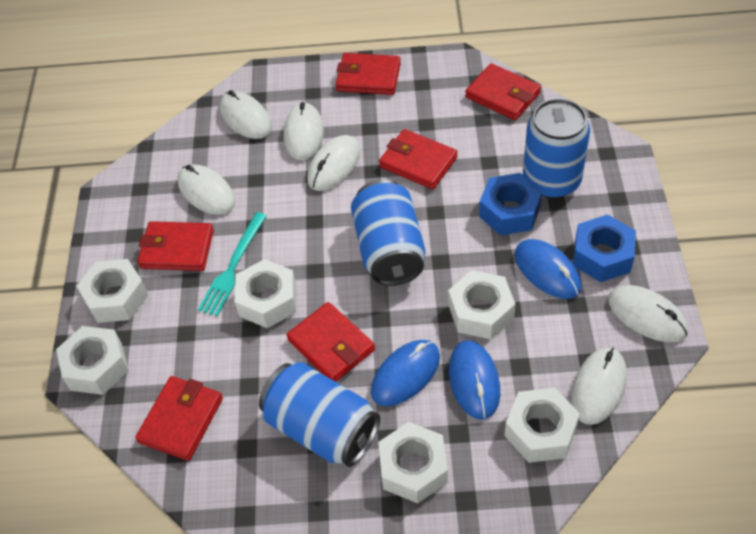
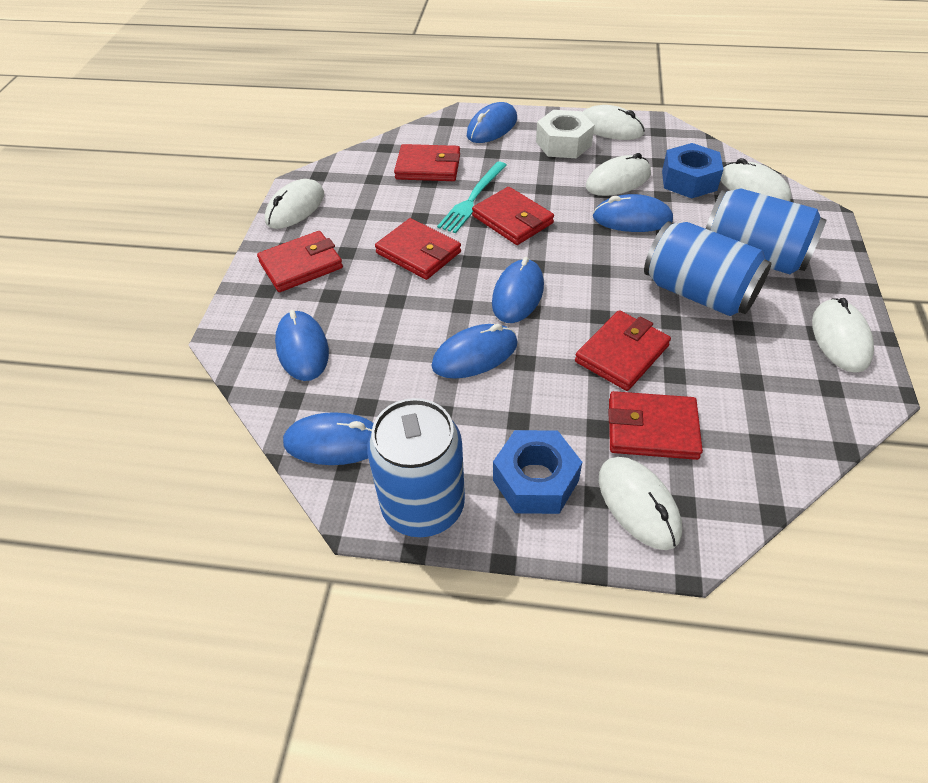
blue mouse: [371,340,440,406] [449,341,500,419] [515,239,582,299] = 3 -> [275,310,329,381] [283,412,374,465] [431,324,518,379] [467,102,517,143] [492,257,544,323] [593,194,673,232] = 6
white nut: [56,326,129,395] [76,259,148,323] [234,259,296,328] [378,422,448,503] [448,270,515,339] [505,387,580,463] = 6 -> [536,110,594,158] = 1

